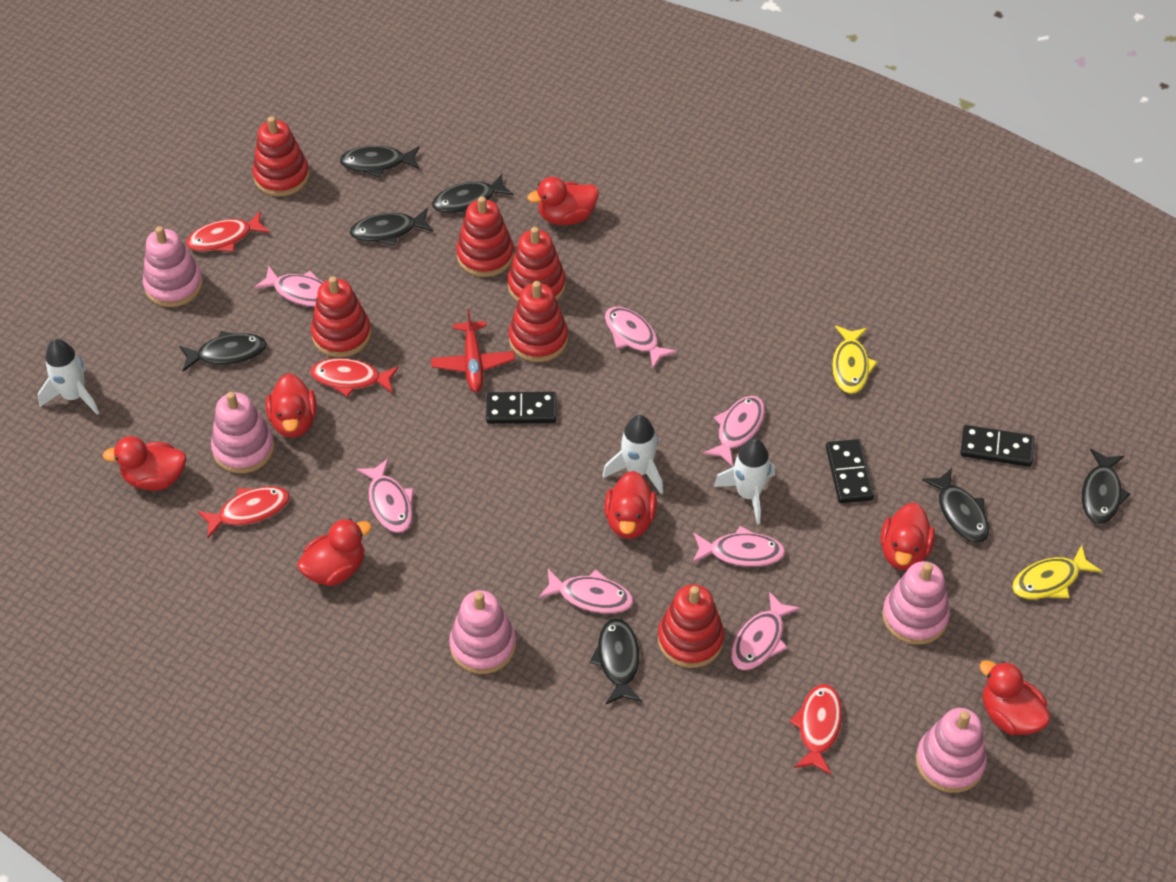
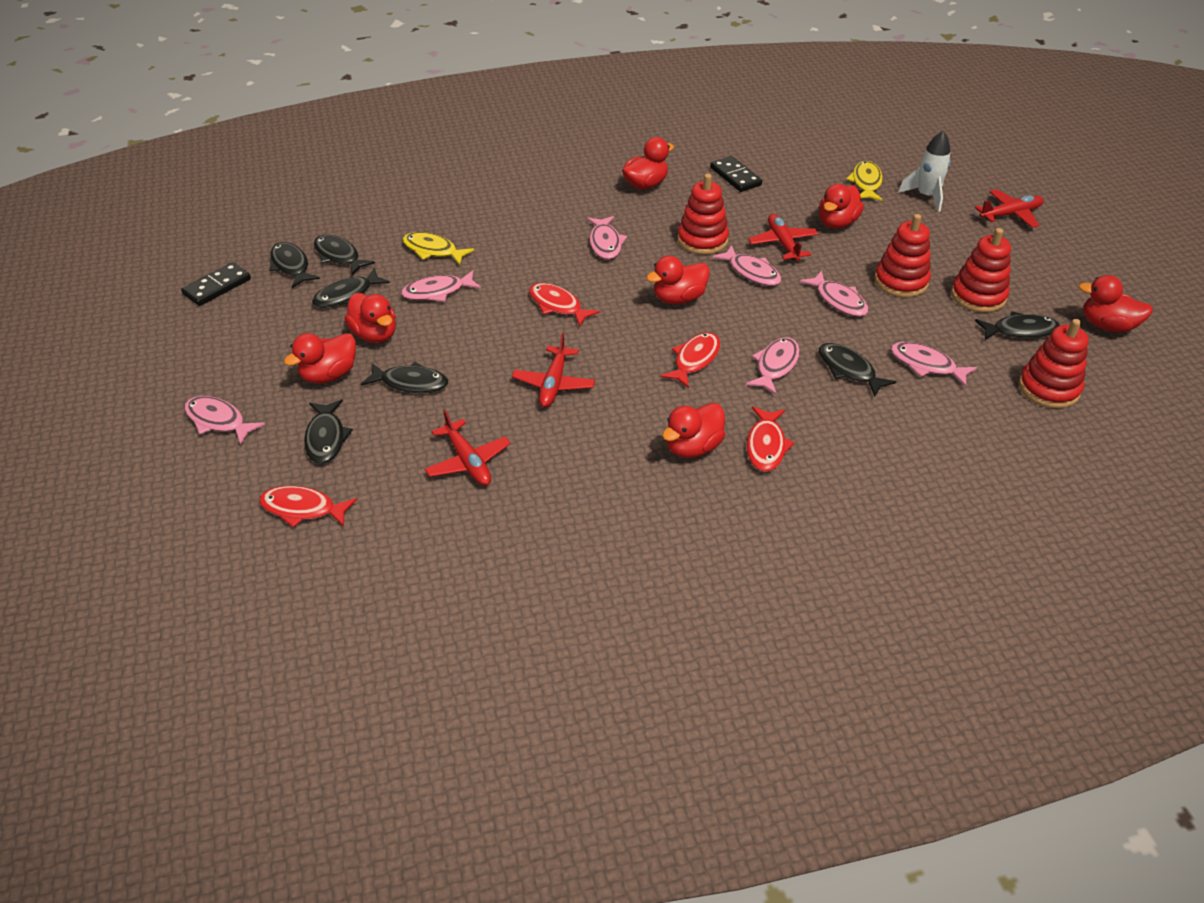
black domino: [486,392,556,424] [826,439,874,503] [960,425,1034,467] = 3 -> [181,262,251,306] [710,156,762,192] = 2
pink stacking toy: [143,226,203,307] [211,392,275,473] [449,590,516,674] [882,561,950,645] [916,708,987,793] = 5 -> none = 0
red plane: [431,309,515,392] = 1 -> [425,410,511,486] [512,333,595,407] [748,214,819,261] [975,189,1044,228] = 4
red stacking toy: [252,116,310,196] [311,276,371,358] [456,196,514,277] [507,227,566,302] [509,281,568,362] [658,584,724,668] = 6 -> [677,174,729,255] [874,214,931,297] [951,228,1011,313] [1019,319,1089,409] = 4
white rocket: [38,339,99,415] [602,415,663,494] [714,438,775,524] = 3 -> [898,131,951,212] = 1

